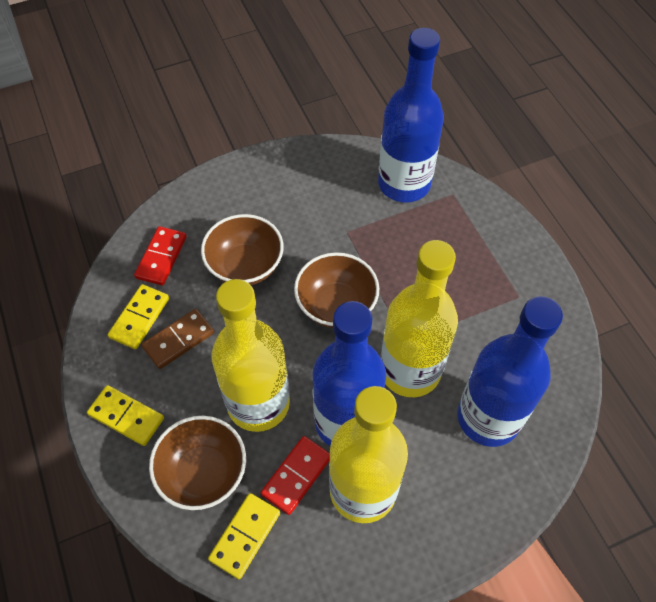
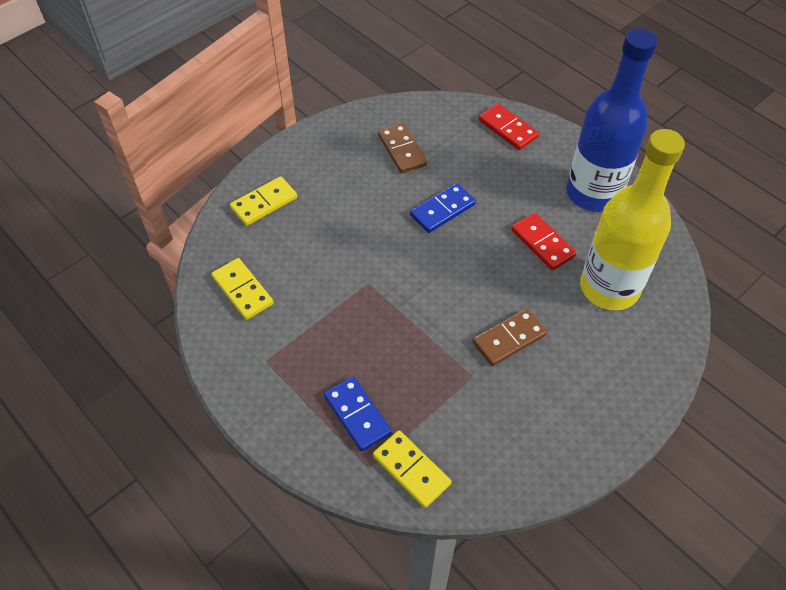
blue bottle: [313,301,386,446] [378,28,444,203] [457,296,563,447] = 3 -> [566,29,657,212] = 1
blue domino: none = 0 -> [324,377,392,451] [410,183,476,233] = 2
brown bowl: [149,416,246,510] [201,214,284,285] [294,252,379,328] = 3 -> none = 0
brown domino: [141,309,214,369] = 1 -> [378,123,427,173] [473,308,547,366] = 2
yellow bottle: [212,279,290,432] [329,386,408,523] [381,240,458,397] = 3 -> [580,129,685,310] = 1

